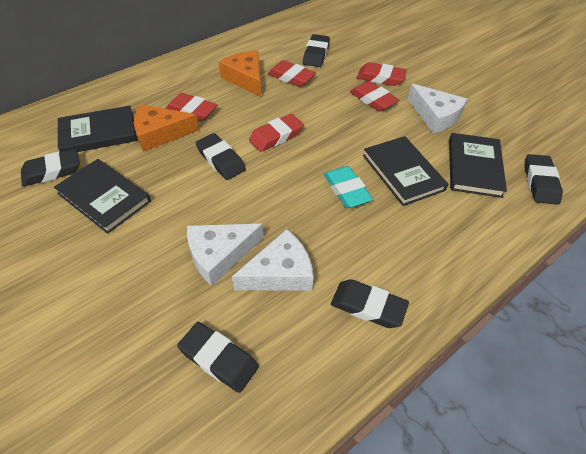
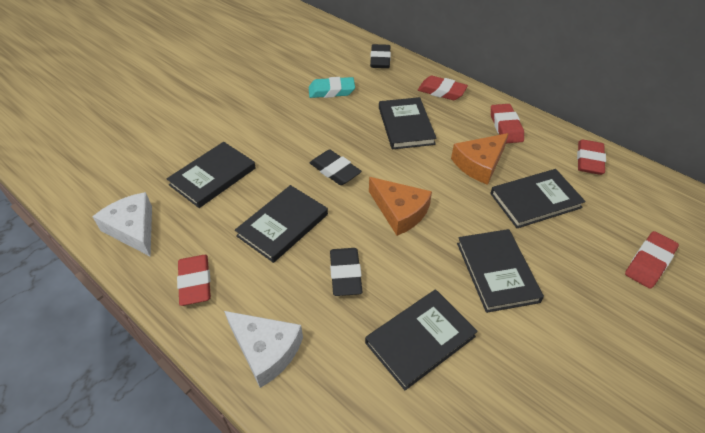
black book: [54,159,151,234] [58,106,137,153] [363,136,448,206] [449,133,507,198] = 4 -> [167,142,256,208] [235,185,328,263] [365,289,478,390] [379,97,437,150] [457,229,544,313] [490,169,586,228] = 6
black eraser: [21,149,80,186] [177,322,259,393] [195,133,246,180] [303,34,330,67] [331,279,409,328] [524,154,563,205] = 6 -> [310,150,362,185] [330,248,363,296] [370,44,391,68] = 3
white cheese: [187,224,263,286] [232,229,314,291] [408,84,467,133] = 3 -> [92,192,152,257] [224,311,303,388] = 2

